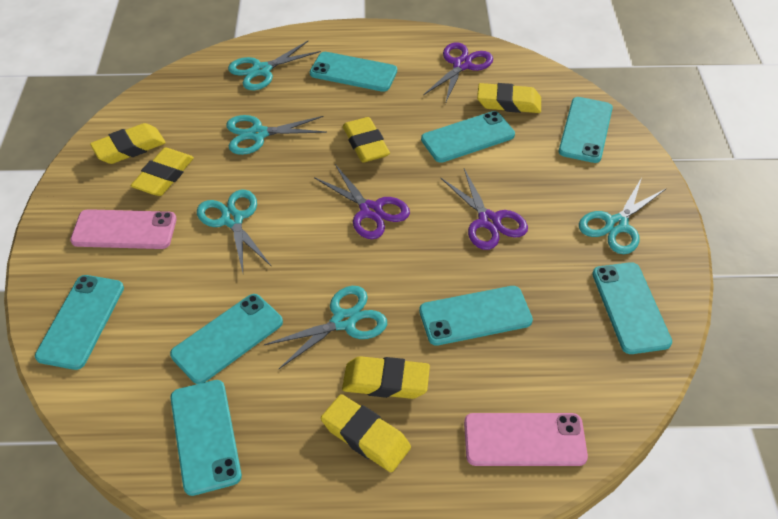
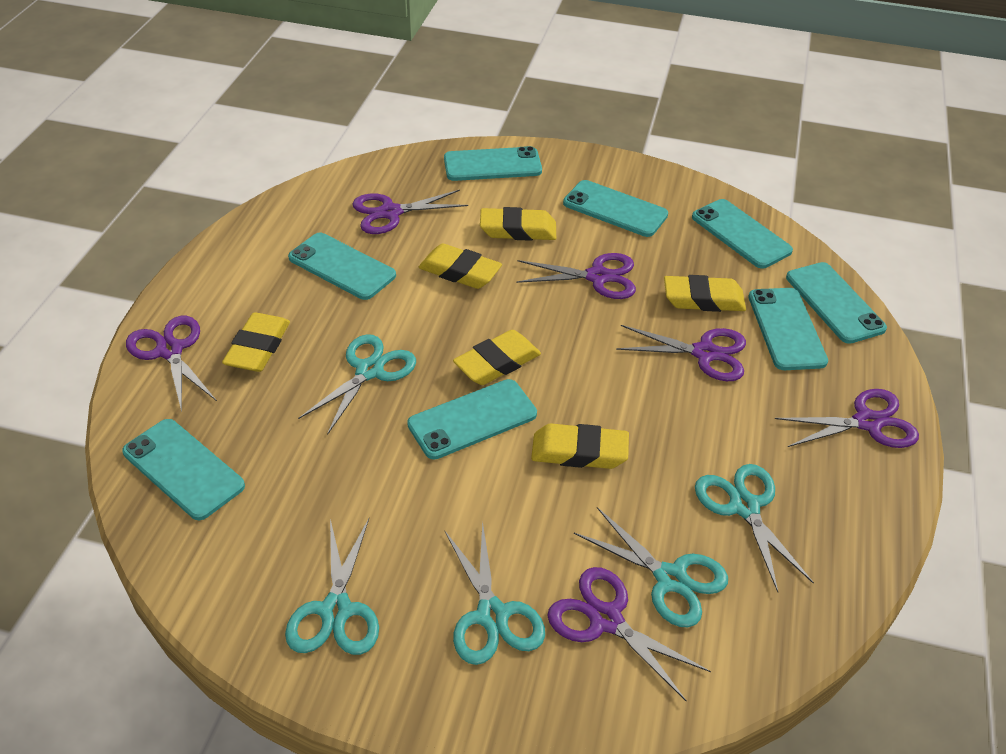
pink phone: [70,209,177,249] [464,413,588,466] = 2 -> none = 0
purple scissors: [314,164,410,239] [423,42,493,104] [440,169,528,250] = 3 -> [126,316,217,412] [352,190,468,234] [516,253,636,299] [547,567,711,702] [616,325,746,381] [775,389,919,448] = 6

